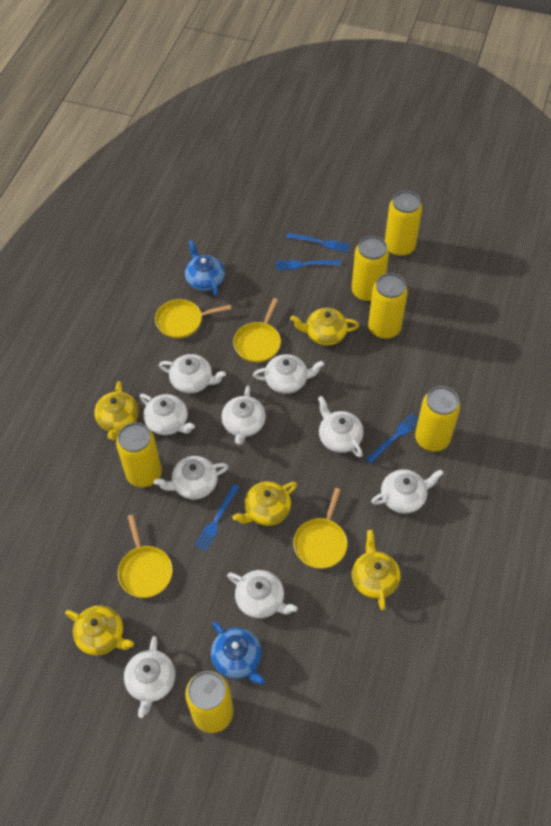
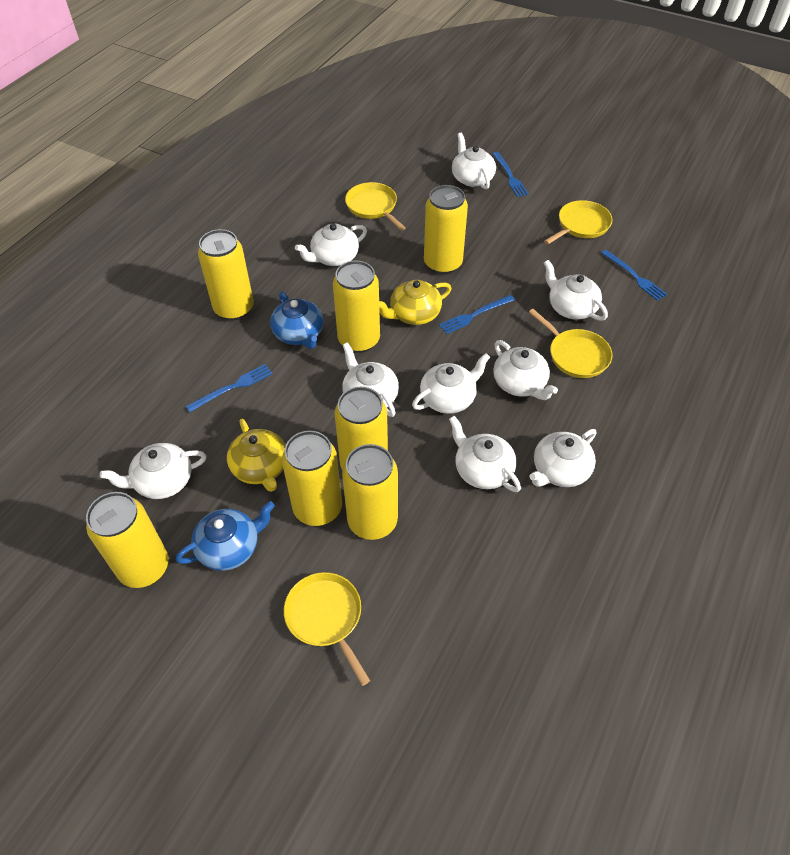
yellow can: [116,422,162,487] [185,671,234,733] [352,236,389,302] [368,273,408,339] [385,191,422,257] [415,386,460,452] = 6 -> [86,492,169,588] [198,229,254,321] [282,431,342,526] [333,260,380,353] [334,387,388,470] [342,444,398,540] [424,185,468,275] = 7
yellow teapot: [65,606,134,656] [94,381,139,440] [232,481,297,526] [290,308,359,345] [352,530,401,610] = 5 -> [227,419,286,492] [379,280,451,325] = 2

